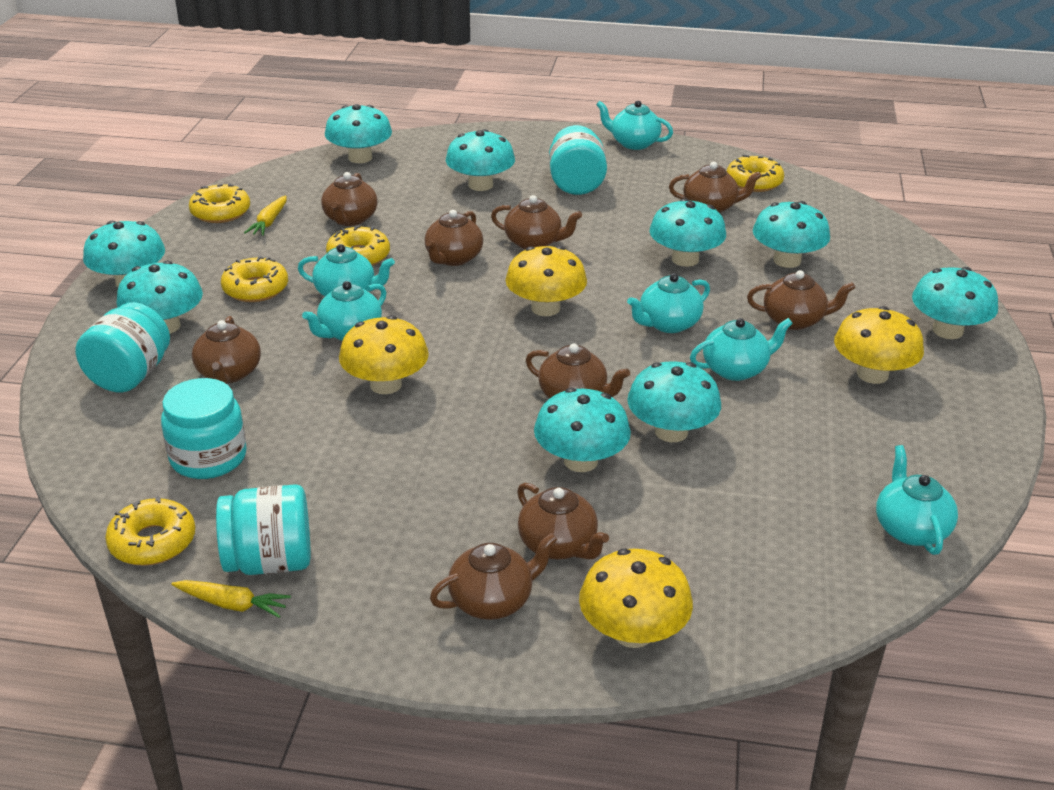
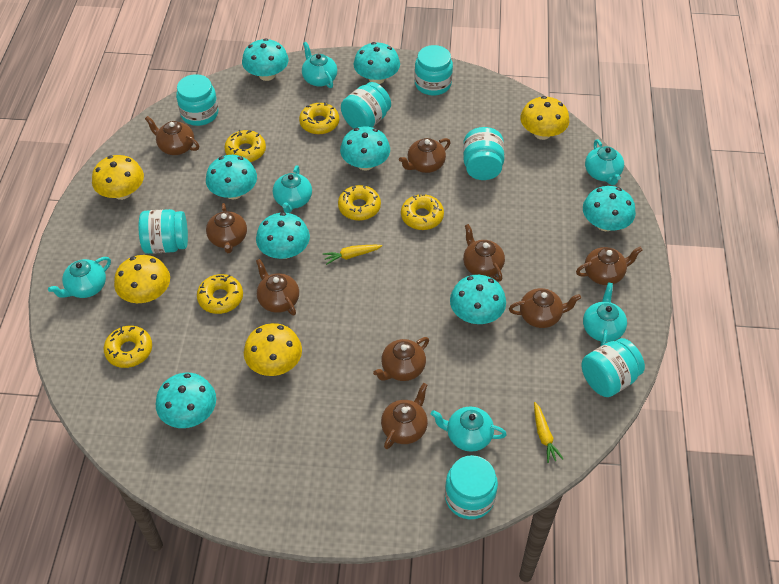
turquoise jar: [76,302,170,392] [161,378,247,479] [216,484,311,575] [549,125,607,195] = 4 -> [138,209,188,254] [176,74,218,126] [341,82,391,129] [414,45,453,95] [445,455,498,519] [463,127,504,180] [582,338,645,397] = 7
turquoise mushroom: [83,221,165,287] [117,261,203,334] [325,104,392,163] [446,129,515,191] [534,388,631,472] [627,361,721,442] [649,198,726,267] [753,201,830,268] [912,267,998,339] = 9 -> [156,373,216,428] [206,155,257,199] [242,38,289,81] [256,212,310,259] [340,127,390,171] [354,42,400,84] [450,275,506,324] [583,186,636,231] = 8
yellow donut: [105,496,195,566] [189,183,250,223] [221,256,288,302] [326,225,390,266] [727,155,784,192] = 5 -> [104,326,152,368] [197,274,243,314] [225,130,266,162] [299,102,339,134] [338,185,381,221] [401,194,444,230] = 6

